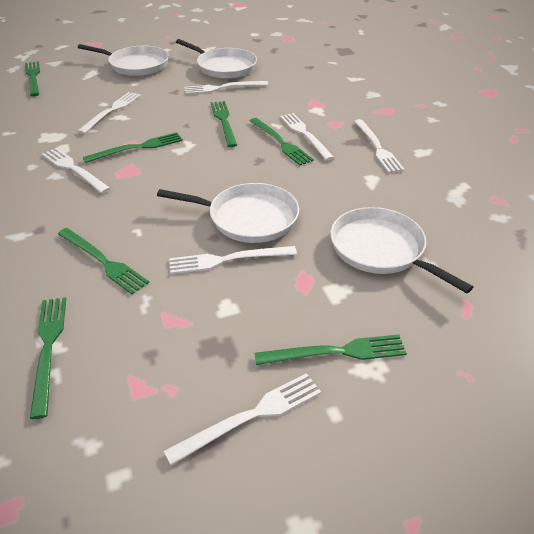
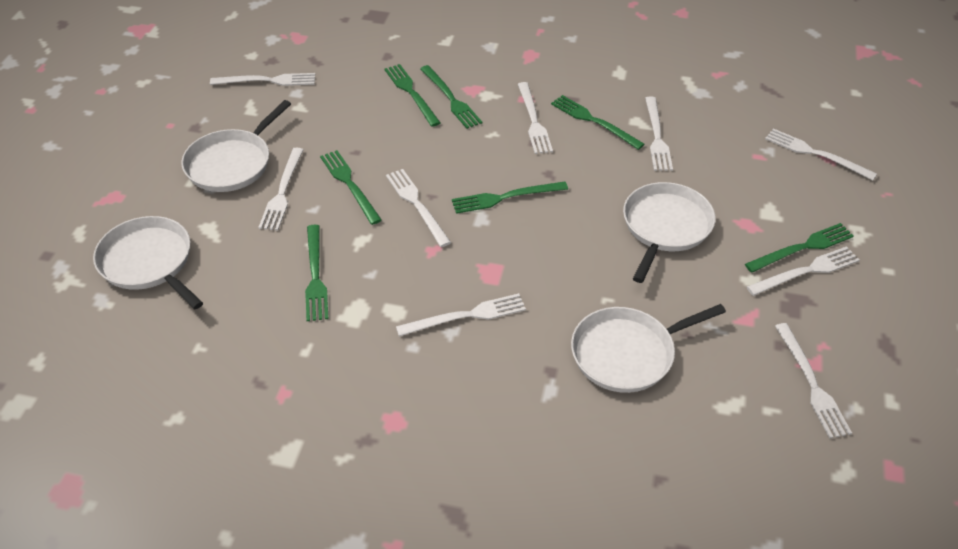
white fork: [42,148,111,193] [77,92,141,134] [164,373,321,465] [169,246,297,274] [184,81,268,94] [280,113,334,161] [354,119,405,173] = 7 -> [210,73,315,86] [258,148,304,231] [386,169,451,247] [396,293,526,337] [518,82,553,154] [645,97,673,171] [747,246,860,296] [765,128,877,181] [775,323,852,439] = 9

